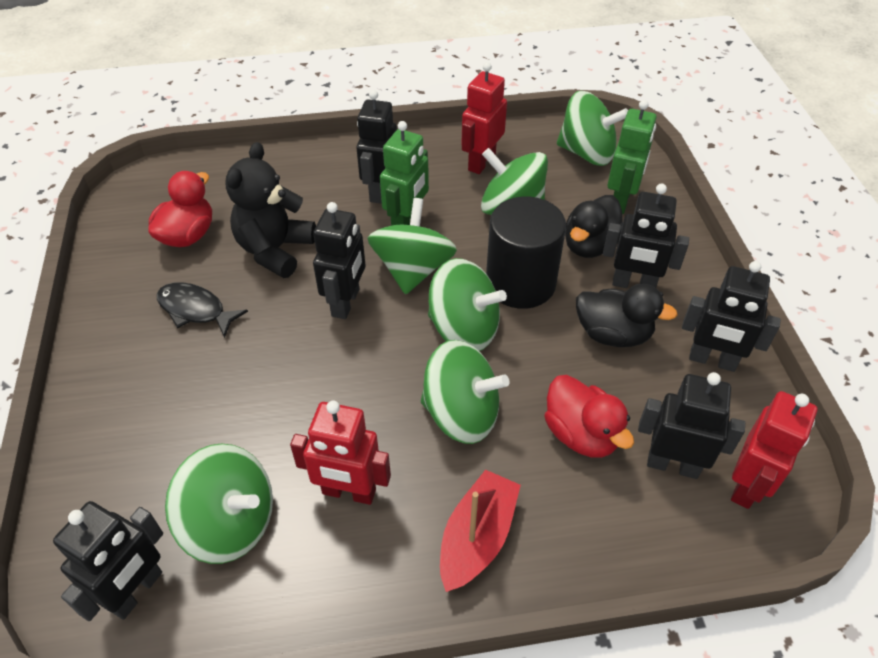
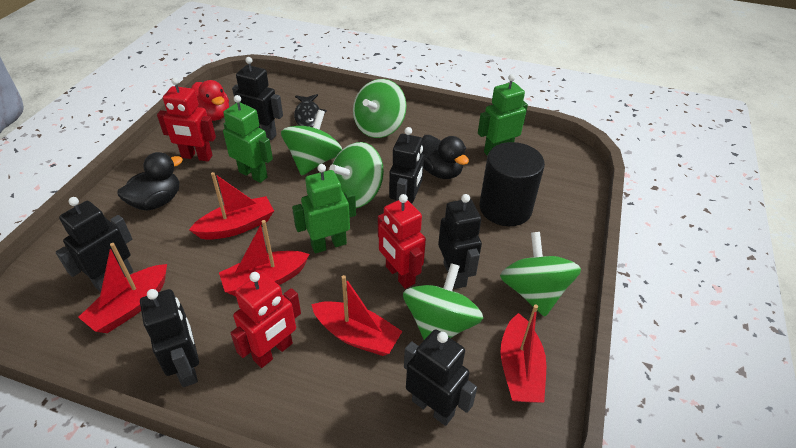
black teddy bear: [225,142,316,278] = 1 -> none = 0
green robot: [380,121,429,226] [607,100,657,214] = 2 -> [223,95,273,183] [292,164,356,254] [478,74,528,156] = 3
green spinning top: [165,443,273,564] [368,198,457,294] [421,340,510,444] [428,258,507,351] [481,148,548,215] [557,91,628,166] = 6 -> [281,110,342,176] [329,142,384,208] [353,79,407,138] [403,263,483,340] [500,232,581,317] = 5
red boat: [440,470,521,592] = 1 -> [78,243,167,333] [189,172,274,240] [219,220,310,296] [311,275,403,356] [500,305,546,403] = 5
red duck: [148,171,212,247] [544,375,634,458] = 2 -> [192,80,229,121] = 1

